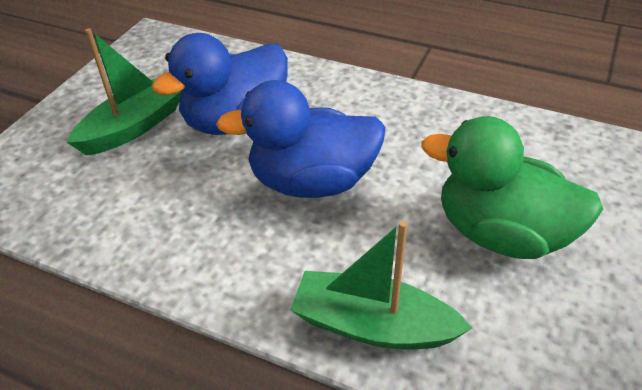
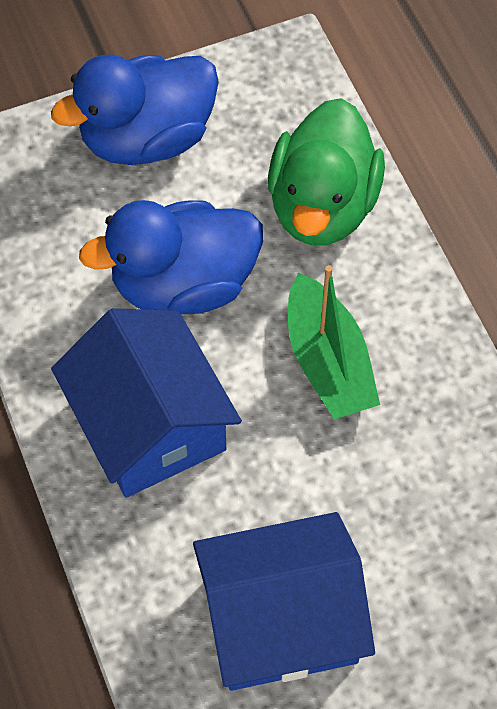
blue house: none = 0 -> [51,308,242,498] [193,512,375,691] = 2
green boat: [67,28,182,155] [290,221,472,349] = 2 -> [288,265,380,419] = 1

